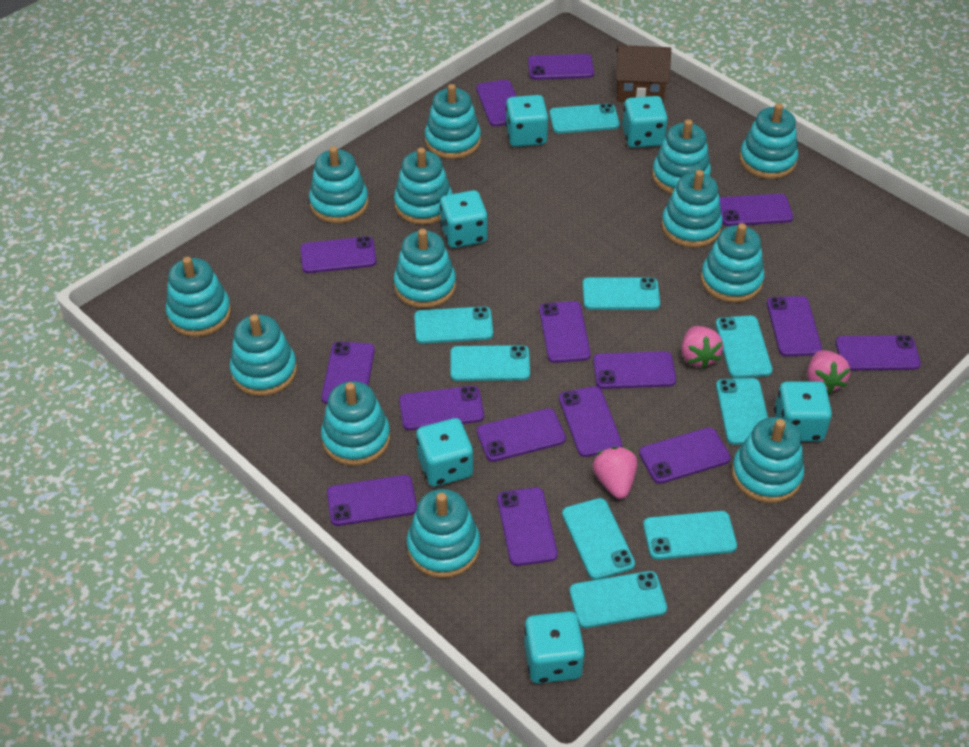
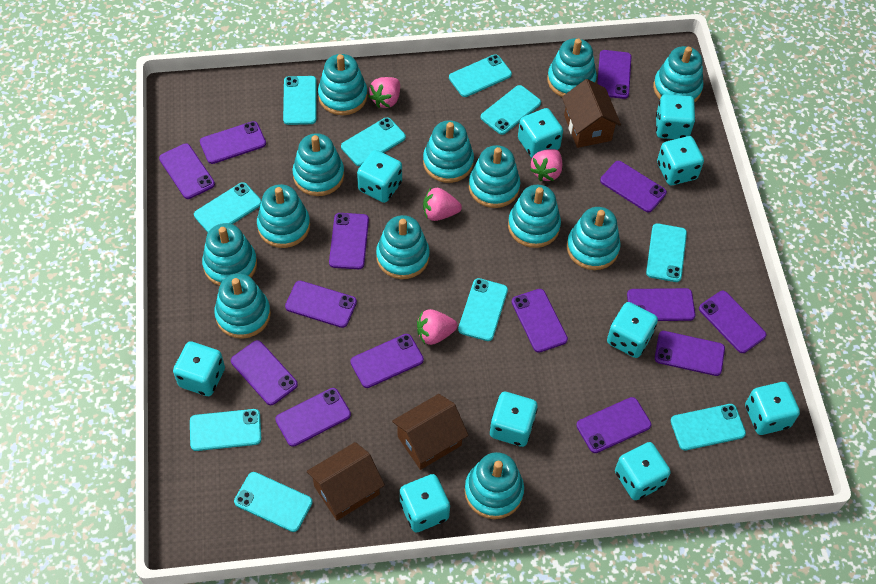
brown house: [616,45,671,103] = 1 -> [307,442,385,521] [392,394,469,470] [562,79,621,148] = 3
pink strawberry: [593,447,637,499] [681,326,723,369] [807,350,850,395] = 3 -> [368,77,400,108] [417,309,457,345] [423,188,462,221] [530,149,562,181] = 4
purple phone: [300,236,377,273] [321,342,375,404] [327,475,417,526] [399,386,484,430] [476,80,517,126] [477,408,566,462] [497,487,558,566] [528,54,594,80] [539,301,591,363] [559,386,622,457] [593,351,676,389] [639,428,731,484] [720,194,793,226] [767,296,822,356] [836,335,921,371] = 15 -> [159,143,215,199] [200,121,266,164] [231,340,298,405] [275,388,351,447] [285,281,357,328] [329,213,369,269] [350,334,424,388] [512,289,568,353] [576,397,651,453] [597,50,631,99] [600,161,667,212] [627,288,696,321] [655,331,725,376] [699,291,766,353] = 14
turquoise dice: [416,418,473,487] [440,190,488,248] [505,95,548,147] [524,611,585,684] [622,96,668,148] [774,381,832,442] = 6 -> [173,341,225,396] [357,150,402,203] [400,474,450,532] [490,392,538,447] [518,108,563,158] [607,302,658,358] [615,442,671,500] [656,94,695,139] [657,136,704,185] [745,382,800,435] = 10
turquoise phone: [414,307,493,344] [450,345,530,381] [549,103,620,134] [562,498,635,580] [569,571,667,628] [583,277,660,310] [643,511,737,560] [716,316,772,378] [716,378,768,445] = 9 -> [190,409,261,451] [194,182,261,232] [234,472,313,532] [283,76,317,125] [341,117,406,166] [449,54,512,97] [458,278,508,341] [481,85,541,135] [646,223,687,282] [671,404,746,451] = 10

